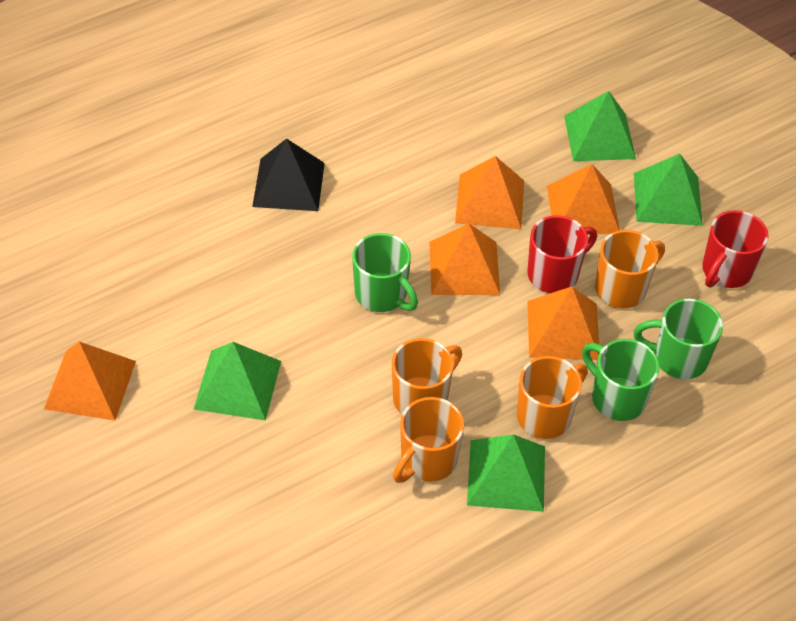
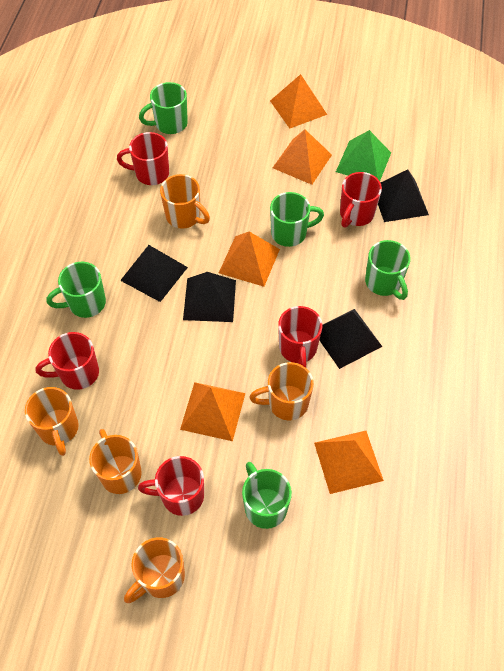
black pyramid: [252,139,325,211] = 1 -> [120,245,188,302] [183,272,236,322] [319,309,382,369] [378,170,429,222] = 4
green mug: [352,233,418,312] [582,339,660,421] [634,299,723,379] = 3 -> [46,262,106,318] [139,82,188,134] [242,462,292,529] [270,192,324,247] [365,240,411,300] = 5
green pyramid: [194,342,281,421] [467,434,545,512] [564,91,636,161] [634,154,703,226] = 4 -> [336,130,391,181] = 1
orange mug: [392,338,462,414] [393,397,464,483] [517,356,588,439] [595,230,665,308] = 4 -> [25,387,79,456] [89,429,142,494] [124,537,185,603] [160,174,210,229] [249,362,314,420] = 5
red mug: [527,216,597,293] [702,210,769,288] = 2 -> [36,332,99,390] [117,132,169,185] [138,456,204,516] [278,306,322,368] [340,172,382,227] = 5

